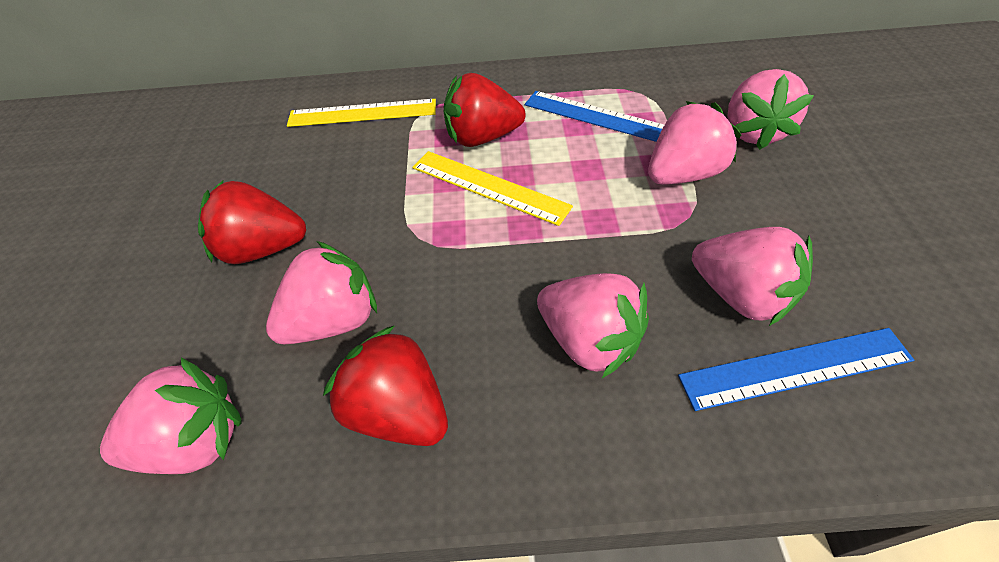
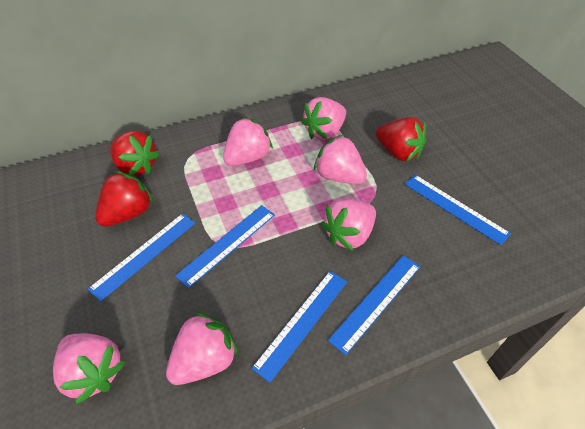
blue ruler: [525,91,664,142] [678,328,914,411] = 2 -> [88,213,195,302] [175,205,275,288] [251,271,347,383] [328,255,420,355] [405,175,511,245] = 5
yellow ruler: [287,99,436,127] [412,151,573,226] = 2 -> none = 0

